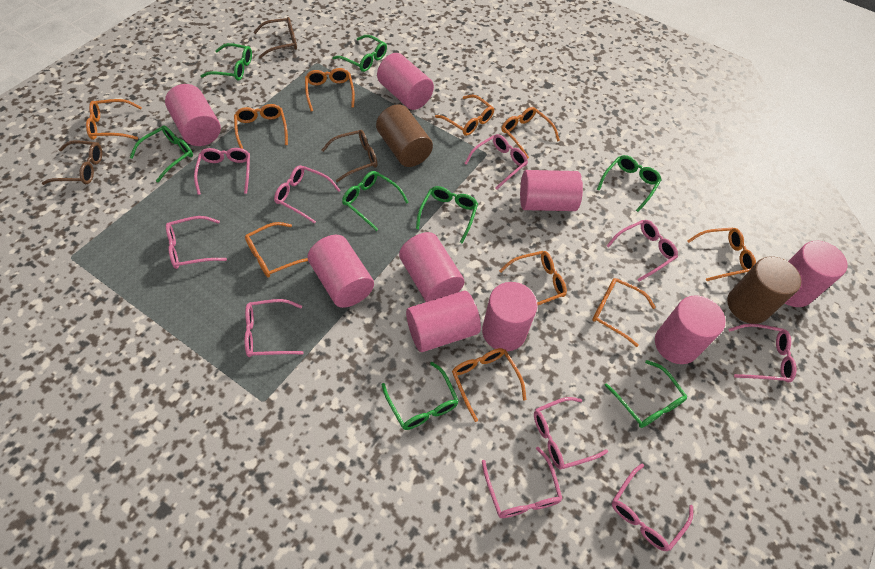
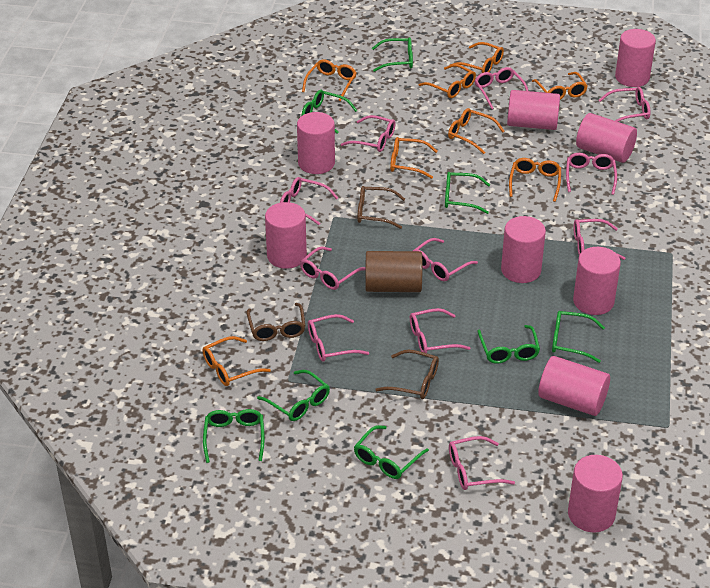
brown cylinder: [376,104,433,167] [727,257,801,324] = 2 -> [365,251,422,292] = 1
orange glasses: [86,99,142,140] [234,104,288,149] [245,222,308,278] [305,68,355,112] [435,95,494,136] [452,348,526,422] [499,251,567,306] [501,107,560,159] [592,278,656,347] [687,228,756,281] = 10 -> [202,336,271,386] [302,59,357,101] [390,137,438,179] [419,64,476,98] [448,108,504,154] [450,42,504,73] [509,158,561,202] [532,72,588,100] = 8
pink glasses: [166,216,227,269] [194,148,250,195] [245,299,304,357] [274,165,341,224] [464,134,528,190] [482,447,563,518] [534,397,608,469] [606,220,678,282] [612,463,693,551] [728,324,797,383] = 10 -> [280,177,338,225] [300,247,366,290] [308,314,369,362] [341,115,395,152] [410,308,470,353] [413,238,478,281] [449,436,515,490] [474,67,528,109] [566,153,617,195] [574,219,626,260] [599,87,651,122] = 11

